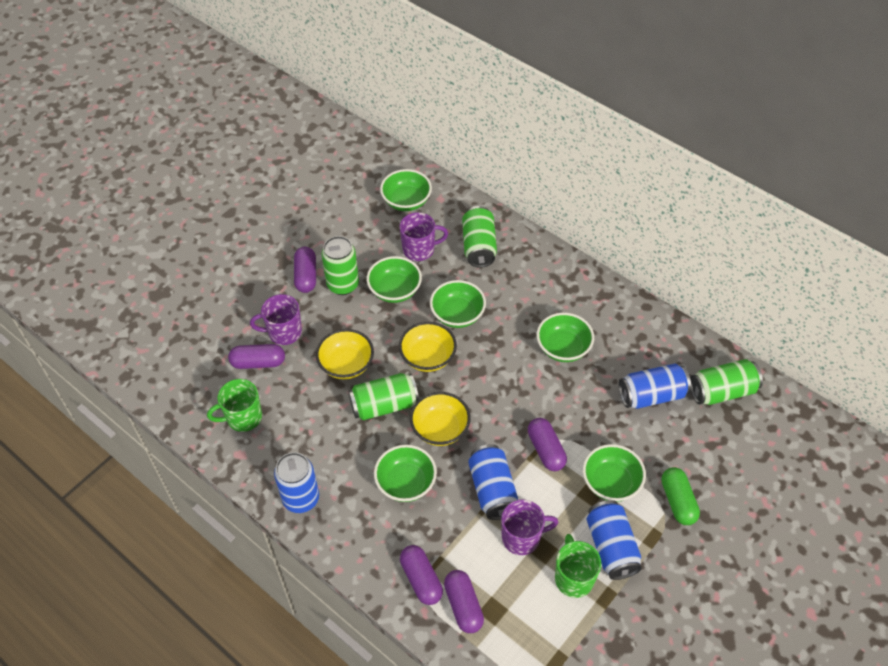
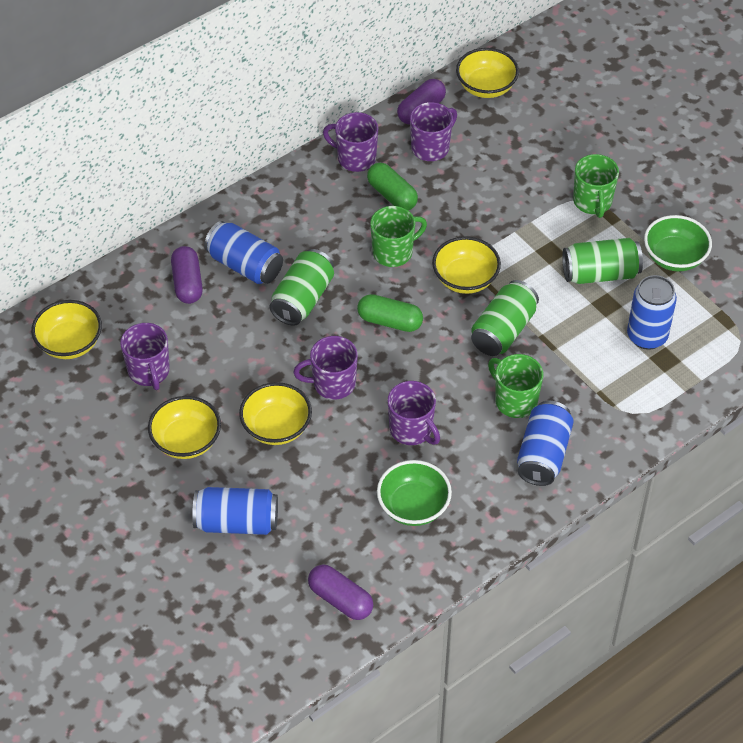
green bowl: [367,256,422,303] [374,445,437,502] [380,169,432,211] [430,280,486,328] [537,313,594,362] [583,444,646,502] = 6 -> [377,460,452,526] [644,215,712,272] = 2
green can: [322,236,359,295] [348,373,419,420] [462,206,497,268] [690,359,763,405] = 4 -> [270,249,334,326] [471,280,539,356] [562,238,643,284] = 3
green capsule: [661,467,700,525] = 1 -> [357,294,423,332] [367,163,418,210] = 2
green mug: [207,379,262,432] [555,534,601,598] = 2 -> [370,206,427,267] [488,354,543,418] [573,154,619,218] = 3
purple capsule: [228,344,285,369] [294,247,316,293] [400,545,443,605] [444,570,484,633] [528,418,567,471] = 5 -> [171,246,203,304] [308,565,373,620] [397,79,446,124] = 3
purple mug: [250,294,302,345] [400,212,448,261] [501,499,558,555] = 3 -> [120,323,170,390] [293,336,358,399] [323,112,378,172] [388,381,440,445] [410,102,457,161] = 5
yellow bowl: [316,329,374,379] [399,322,457,372] [410,392,471,446] = 3 -> [31,300,102,359] [148,396,221,459] [239,382,312,445] [432,237,501,294] [456,48,519,98] = 5

